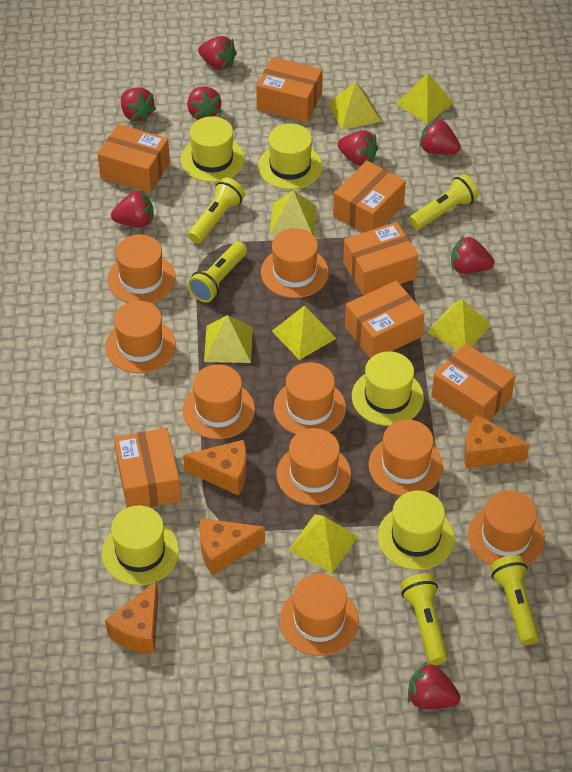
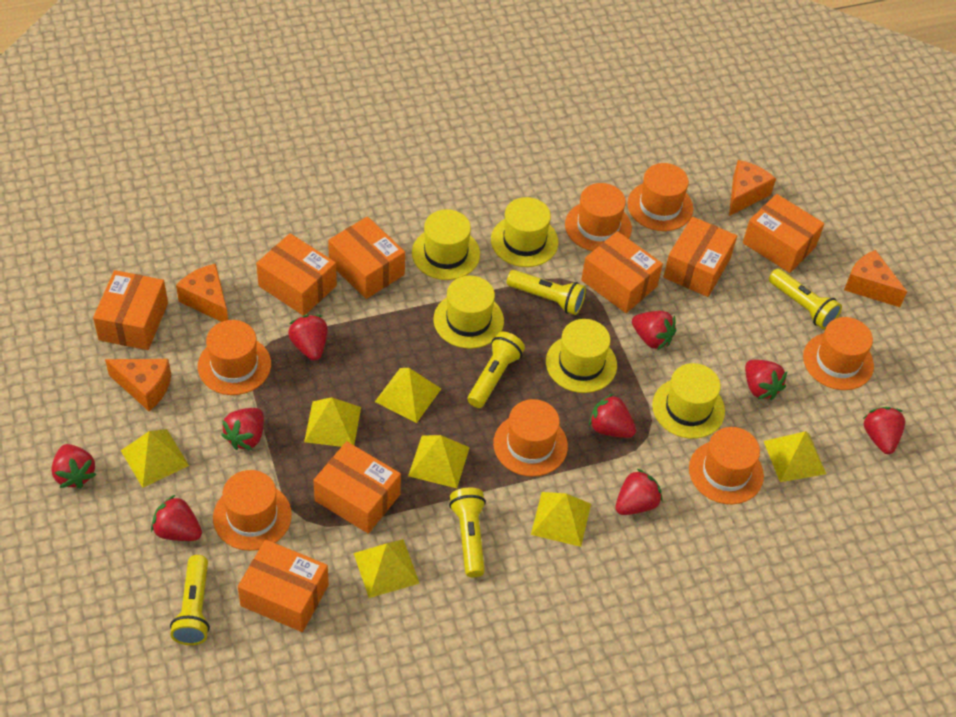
orange box: [97,124,170,193] [114,428,181,508] [256,57,323,122] [333,161,406,233] [343,222,419,296] [345,281,424,358] [431,343,515,423] = 7 -> [93,270,168,350] [238,539,329,632] [256,233,337,316] [313,441,401,534] [328,216,405,299] [581,231,663,313] [663,217,737,297] [743,194,824,273] = 8
orange hat: [105,301,176,373] [107,234,176,303] [183,364,255,439] [261,228,329,298] [274,362,346,434] [277,428,351,505] [279,573,359,656] [369,420,443,496] [468,490,545,566] = 9 -> [198,320,271,395] [213,470,292,551] [493,399,568,477] [565,183,632,251] [627,163,693,231] [689,427,764,504] [803,317,874,390] = 7
red strawberry: [111,190,154,227] [121,88,156,122] [187,86,222,119] [198,36,237,70] [338,130,378,166] [408,662,461,709] [419,118,461,154] [451,235,494,274] = 8 -> [52,444,96,489] [151,495,202,541] [221,408,264,450] [288,315,328,361] [589,394,636,438] [615,469,662,515] [632,311,676,350] [745,360,787,400] [863,407,905,454] = 9

